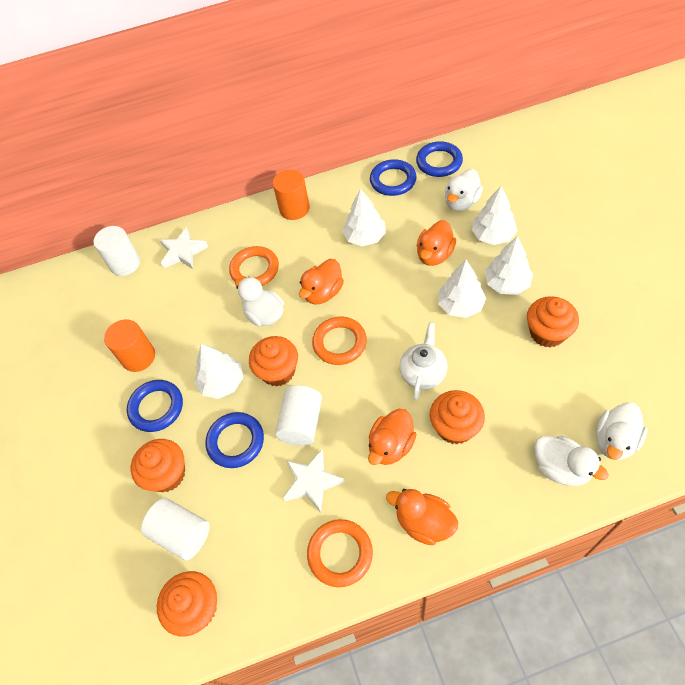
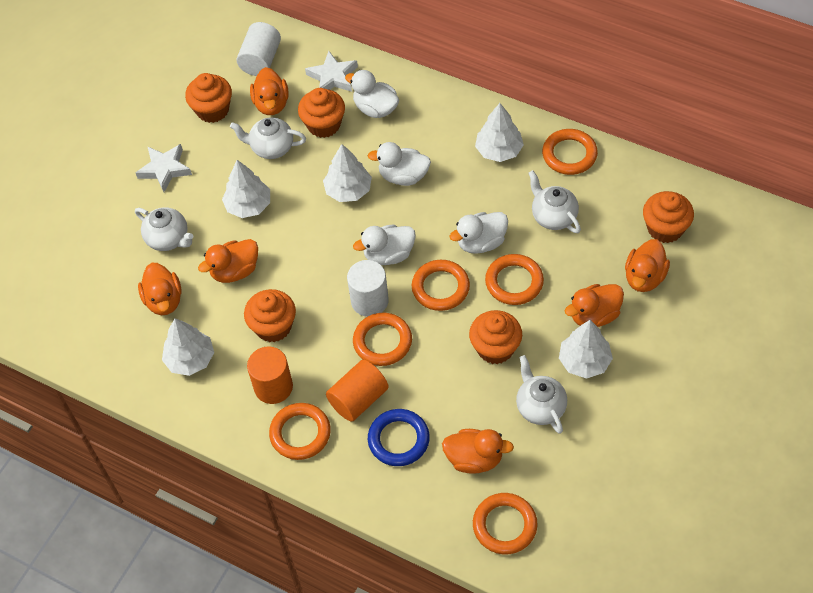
blue ring: [127,380,183,432] [205,412,264,468] [370,159,417,196] [416,141,463,177] = 4 -> [368,409,430,466] = 1
orange duck: [299,259,344,305] [368,409,417,465] [386,489,458,545] [417,220,456,266] = 4 -> [138,263,181,315] [198,239,258,283] [250,67,289,115] [442,429,514,474] [565,284,624,327] [625,239,670,292] = 6
orange ring: [229,246,279,286] [307,519,373,587] [312,317,367,365] = 3 -> [269,403,331,460] [353,313,412,366] [412,260,470,311] [473,493,538,554] [485,254,544,305] [542,129,598,175] = 6
white cylinder: [93,226,140,276] [141,498,210,560] [275,385,322,446] = 3 -> [236,22,281,76] [347,260,389,317] = 2
white teapot: [399,322,448,400] = 1 -> [135,207,193,251] [230,117,306,159] [516,355,567,434] [529,170,581,233] = 4

